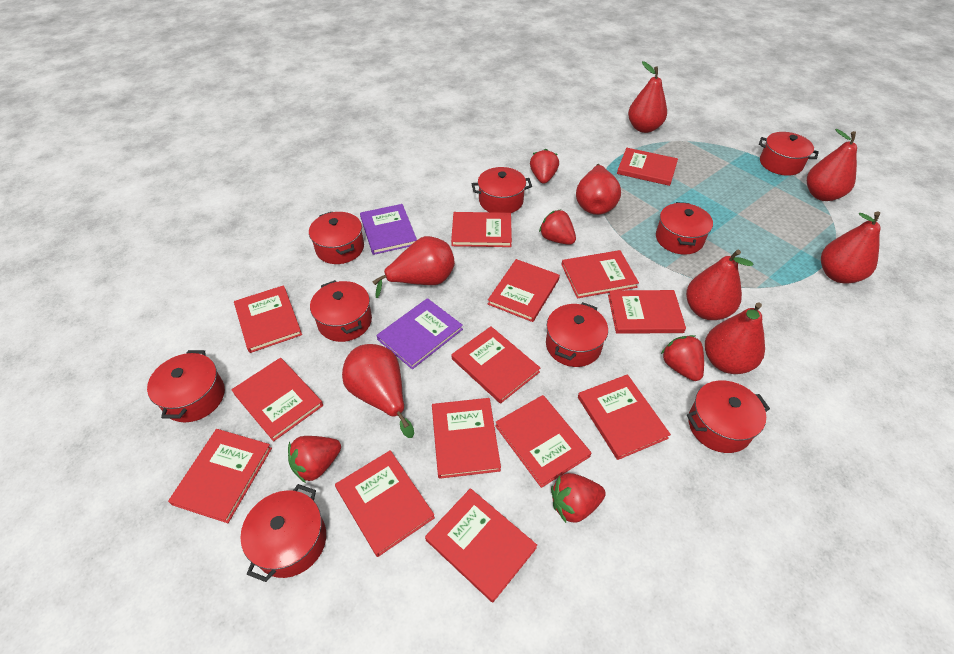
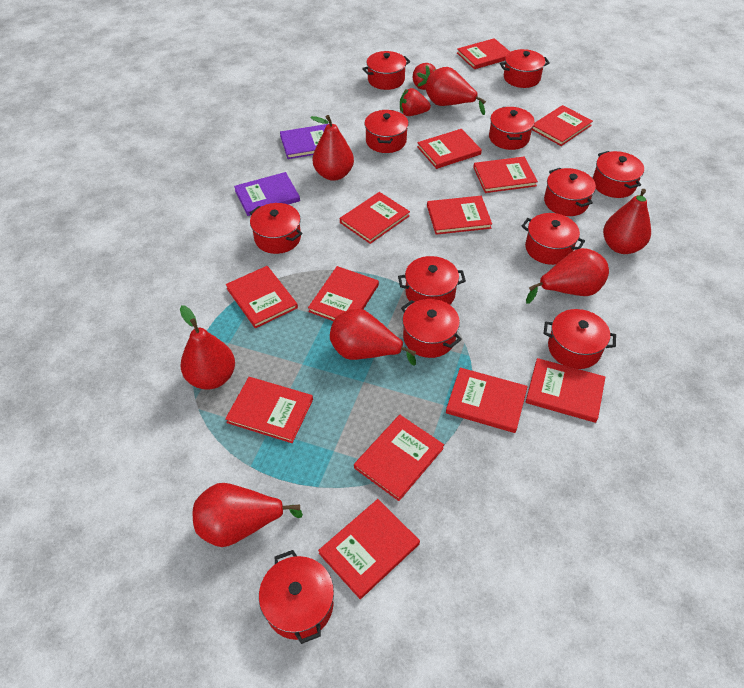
red book: [168,429,272,523] [231,358,323,441] [234,285,302,353] [335,450,435,557] [425,488,537,603] [432,398,501,479] [451,212,512,247] [452,326,540,404] [488,259,560,322] [495,395,591,488] [561,250,639,298] [578,374,671,460] [608,290,686,334] [617,148,678,186] = 14 -> [225,377,313,443] [226,266,298,328] [308,266,379,321] [318,499,420,599] [340,192,410,244] [354,415,444,501] [417,129,482,169] [427,196,492,235] [446,368,528,433] [457,38,510,69] [473,157,538,193] [525,358,605,423] [532,105,593,146] = 13
red pear: [342,344,414,438] [372,236,455,298] [576,164,621,215] [628,61,667,133] [686,250,753,320] [705,302,765,374] [807,129,857,201] [821,211,881,284] = 8 -> [180,305,235,390] [193,483,303,547] [311,115,354,181] [330,309,416,366] [426,67,486,115] [526,248,609,304] [603,189,651,254] = 7
red pot: [147,350,225,422] [240,484,326,582] [309,212,364,264] [310,280,372,342] [472,167,532,213] [546,302,608,367] [656,202,713,255] [687,380,770,453] [759,132,819,176] = 9 -> [250,203,303,254] [259,550,334,644] [362,51,410,90] [365,110,409,153] [398,256,466,305] [401,299,462,358] [489,107,535,150] [500,49,550,88] [521,213,585,265] [544,168,596,216] [544,309,616,369] [593,151,644,198] = 12
red strawberry: [288,436,341,483] [530,149,559,184] [539,210,576,245] [551,473,606,523] [661,335,704,381] = 5 -> [400,88,431,116] [413,63,437,90] = 2

